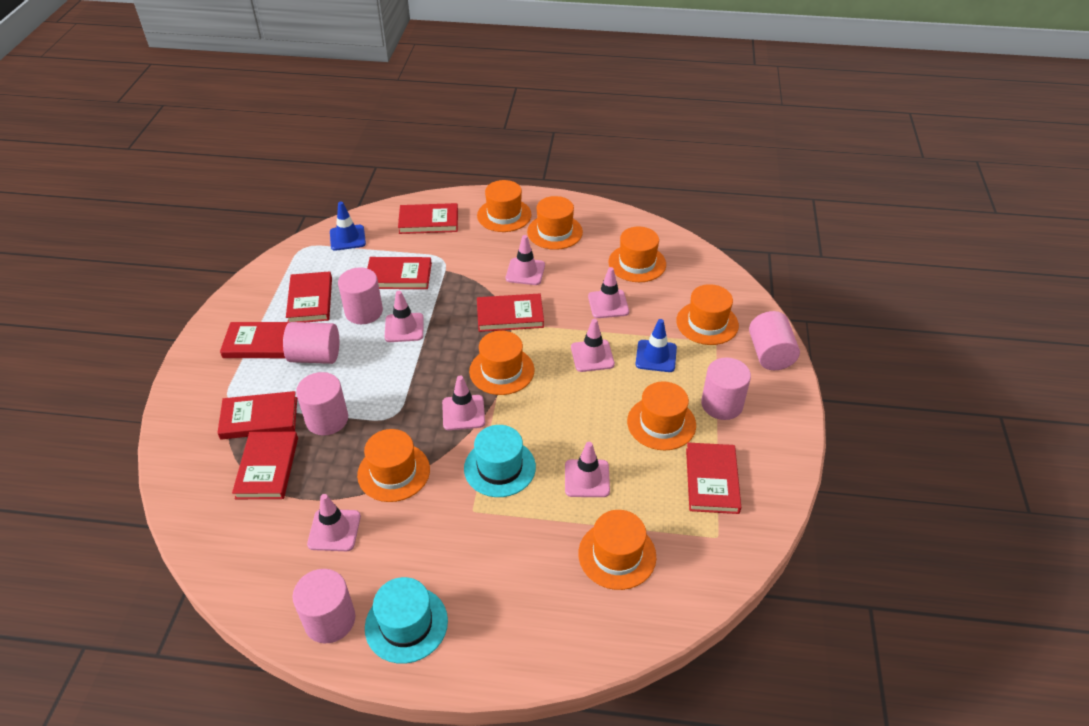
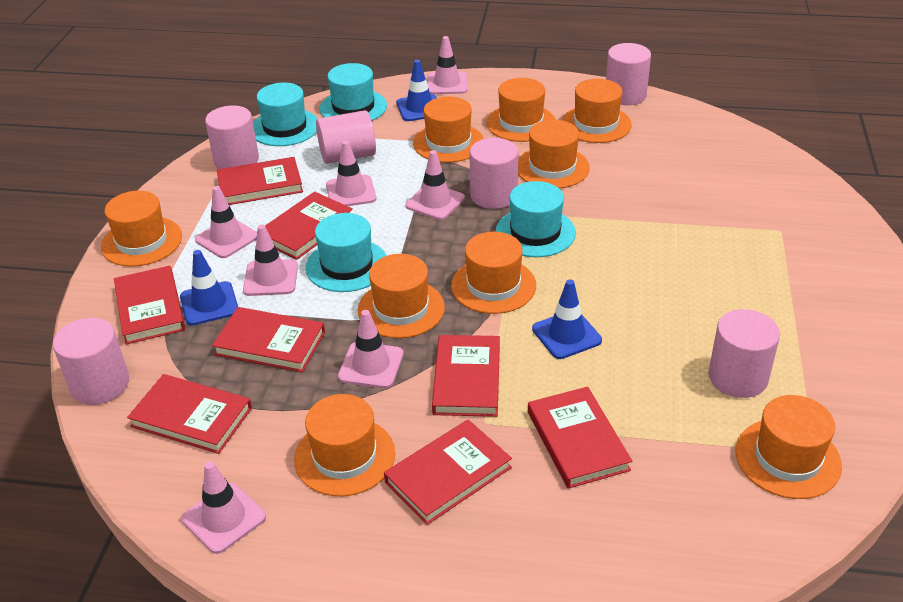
blue traffic cone: [330,202,366,251] [635,319,677,372] = 2 -> [180,250,238,325] [396,60,437,121] [532,279,602,359] = 3
orange hat: [357,429,430,502] [469,331,534,395] [477,180,532,232] [527,196,583,250] [578,510,656,590] [608,226,666,282] [627,381,696,450] [676,284,739,345] = 8 -> [101,191,182,267] [294,394,395,496] [358,254,445,338] [413,97,484,163] [451,232,536,314] [486,78,556,142] [518,120,590,189] [562,79,632,143] [736,395,842,499] = 9
turquoise hat: [365,577,448,664] [464,425,536,497] = 2 -> [253,83,318,146] [305,213,387,292] [320,63,387,121] [495,181,576,257] = 4

